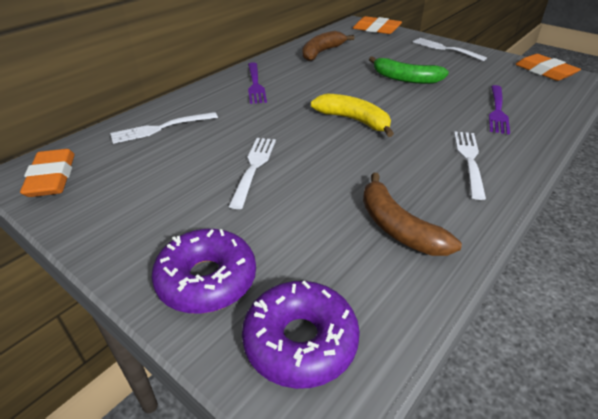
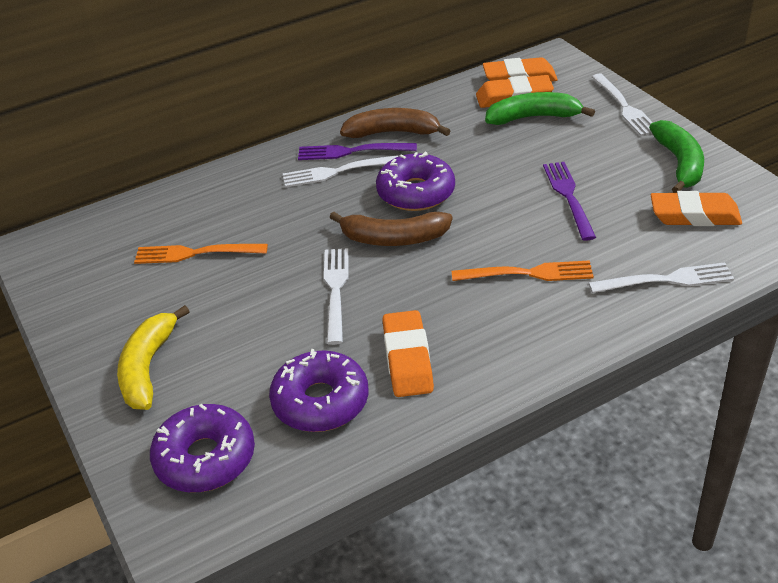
green banana: [369,56,449,84] = 1 -> [485,92,595,125] [649,120,704,193] = 2
orange eraser: [20,149,75,197] [353,16,402,34] [515,54,581,81] = 3 -> [382,310,434,397] [476,75,554,108] [483,57,558,82] [651,191,742,226] = 4
orange fork: none = 0 -> [134,244,268,264] [452,260,594,281] = 2
purple donut: [151,229,256,314] [242,281,360,389] = 2 -> [150,404,255,492] [269,349,369,432] [376,152,455,211] = 3

